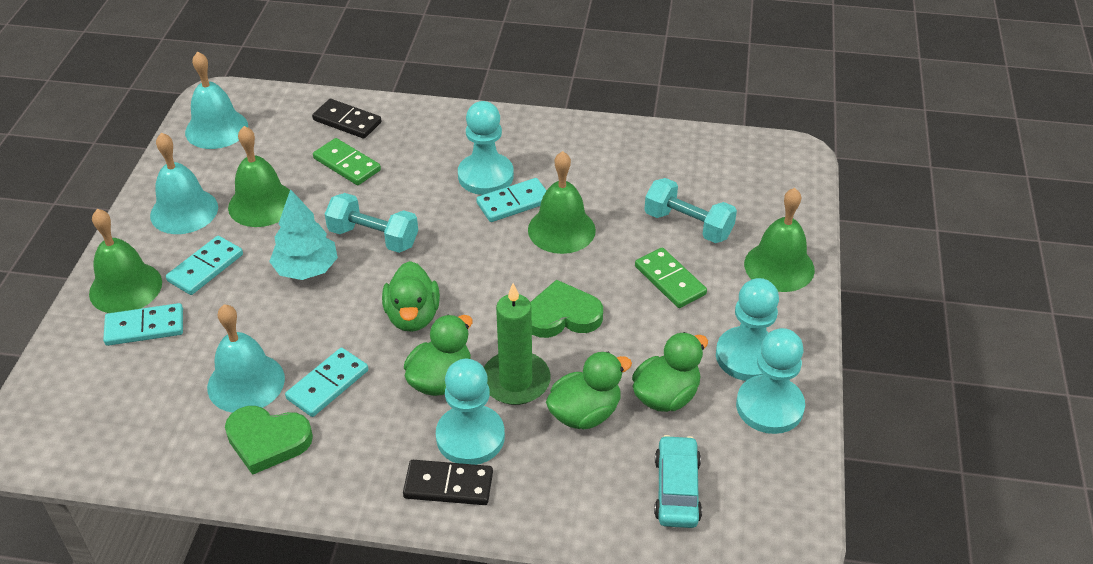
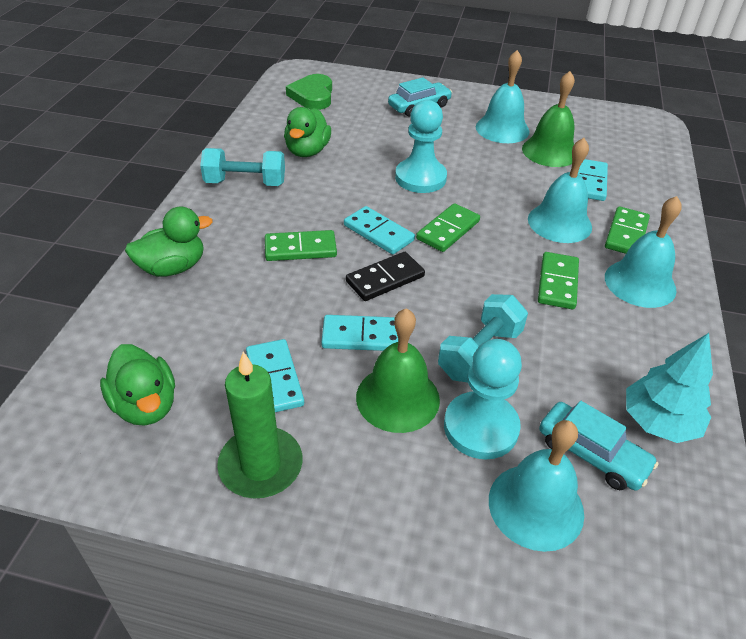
black domino: [312,99,381,139] [403,460,493,505] = 2 -> [346,252,425,301] = 1
green bell: [89,209,162,313] [228,126,290,227] [528,151,596,254] [744,188,815,292] = 4 -> [356,308,440,433] [522,71,575,167] = 2
green domino: [313,138,381,185] [635,248,707,308] = 2 -> [265,230,337,261] [416,203,480,252] [538,252,579,309] [605,206,650,254] = 4
green duck: [382,261,440,332] [404,315,472,396] [546,352,632,429] [632,332,708,412] = 4 -> [100,344,175,426] [125,207,213,277] [284,107,331,157] = 3
green heart: [225,406,313,475] [530,280,603,338] = 2 -> [286,74,332,110] = 1
turquoise bell: [150,133,218,234] [185,51,248,149] [207,304,285,413] = 3 -> [476,50,530,143] [489,420,584,552] [528,138,592,243] [605,196,682,308] = 4
turquoise car: [654,435,702,528] = 1 -> [388,77,452,117] [539,401,658,491] = 2
turquoise pawn: [436,359,505,465] [458,101,514,195] [716,278,779,381] [736,328,805,434] = 4 -> [395,100,447,193] [444,339,522,459] = 2

